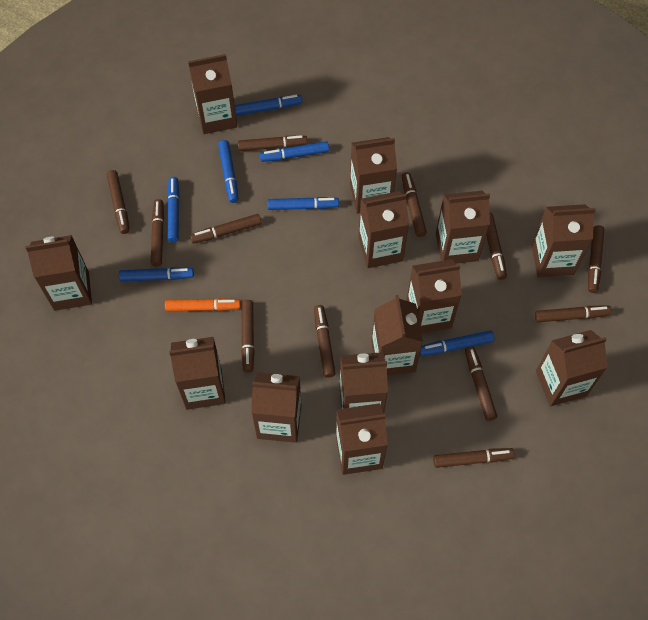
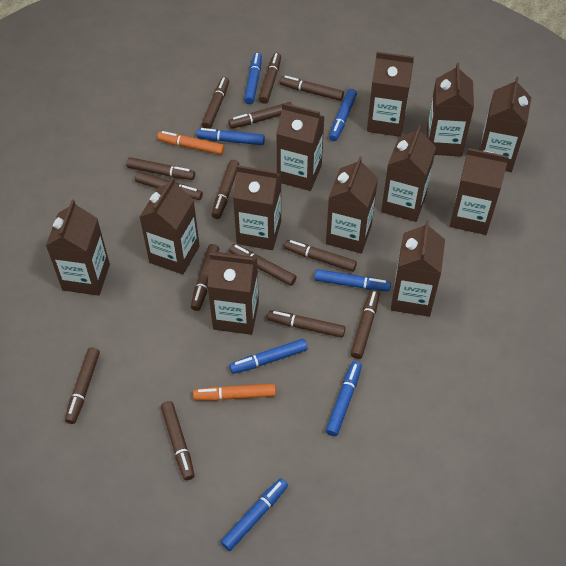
brown carton: [25,235,92,311] [169,337,226,410] [188,54,237,134] [251,372,302,443] [336,403,388,475] [339,352,388,413] [350,137,397,214] [358,191,409,268] [371,295,423,375] [406,259,462,333] [436,191,490,264] [532,204,596,277] [536,330,608,406] = 13 -> [46,200,110,296] [140,177,200,275] [207,252,259,335] [233,165,281,250] [276,103,325,191] [326,156,378,253] [367,52,414,137] [381,125,436,222] [391,220,445,317] [427,63,474,157] [450,148,509,235] [479,77,531,172] = 12
brown marker: [107,170,130,234] [150,199,164,266] [190,214,262,244] [238,135,307,151] [241,300,255,373] [314,305,336,378] [402,172,427,237] [433,448,514,468] [465,346,497,421] [486,212,507,280] [535,306,611,322] [588,225,604,293] = 12 -> [65,348,100,424] [126,157,195,180] [135,172,203,200] [161,401,195,480] [191,244,219,311] [202,77,229,129] [211,160,239,219] [228,102,292,129] [229,244,297,286] [259,53,281,104] [267,310,345,338] [280,76,344,101] [284,240,357,272] [351,289,380,359] = 14
orange marker: [165,298,241,311] = 1 -> [157,131,224,155] [193,384,276,401] = 2

